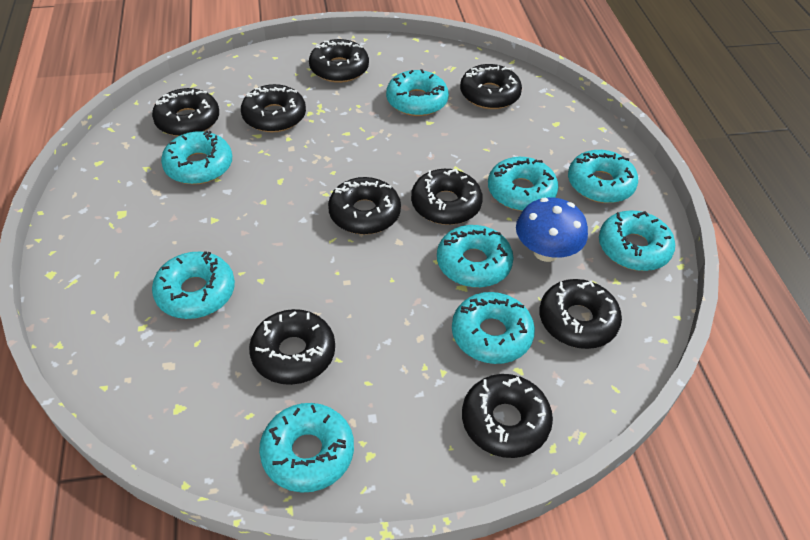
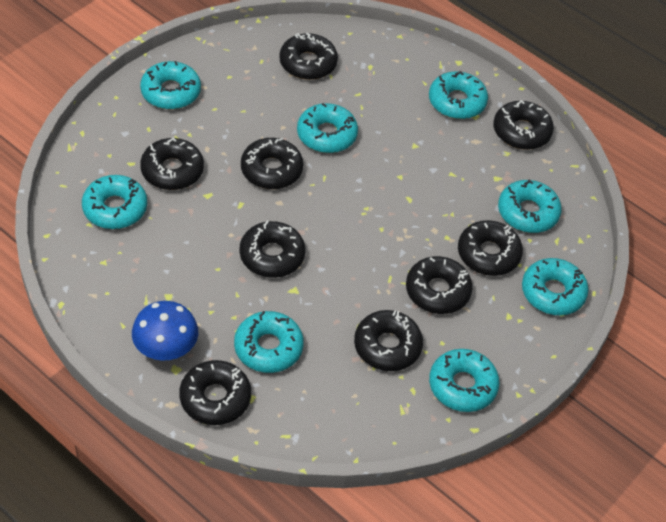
turquoise donut: [152,251,235,319] [161,130,232,185] [259,403,354,493] [386,69,449,116] [437,225,514,288] [452,292,535,364] [488,157,558,211] [568,150,638,203] [599,210,675,271] = 9 -> [82,175,147,229] [140,61,201,109] [234,311,304,373] [297,103,358,153] [429,71,488,119] [429,349,499,412] [498,179,562,233] [522,258,589,315] = 8

